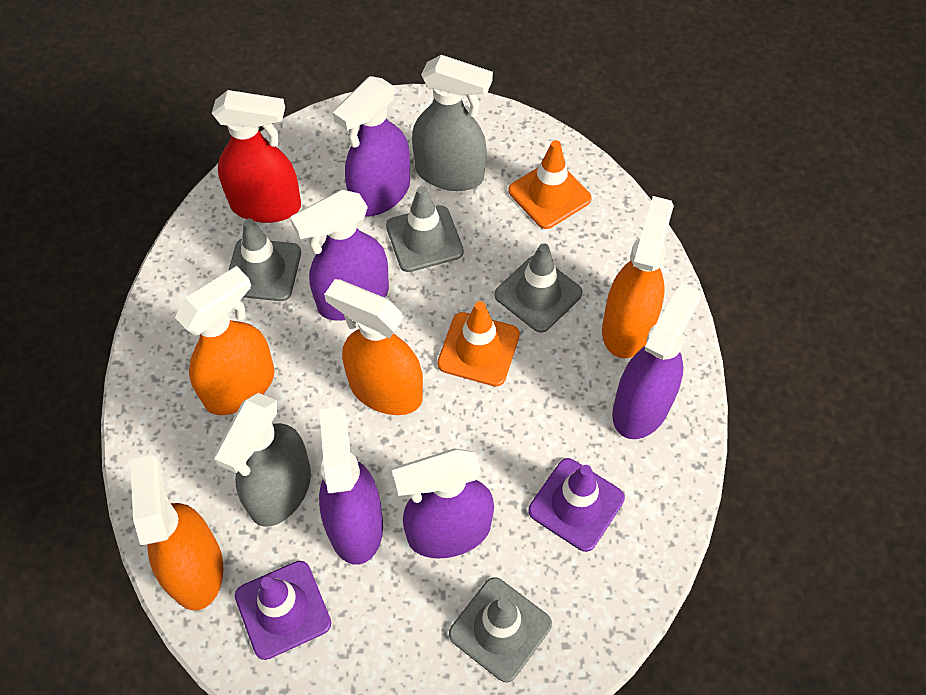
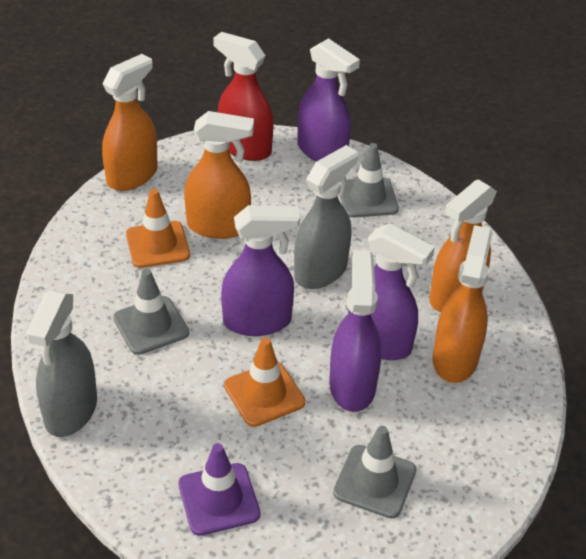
grey traffic cone: [228,218,301,301] [386,186,464,272] [449,577,552,682] [494,243,583,333] = 4 -> [113,269,189,355] [333,426,416,519] [340,143,399,218] = 3
purple spray bottle: [290,190,389,321] [319,407,383,565] [333,76,410,217] [392,448,494,558] [612,283,701,439] = 5 -> [221,205,300,336] [298,38,360,162] [329,250,381,412] [348,223,435,360] = 4
purple traffic cone: [235,561,331,660] [528,458,625,552] = 2 -> [178,443,261,536] = 1

